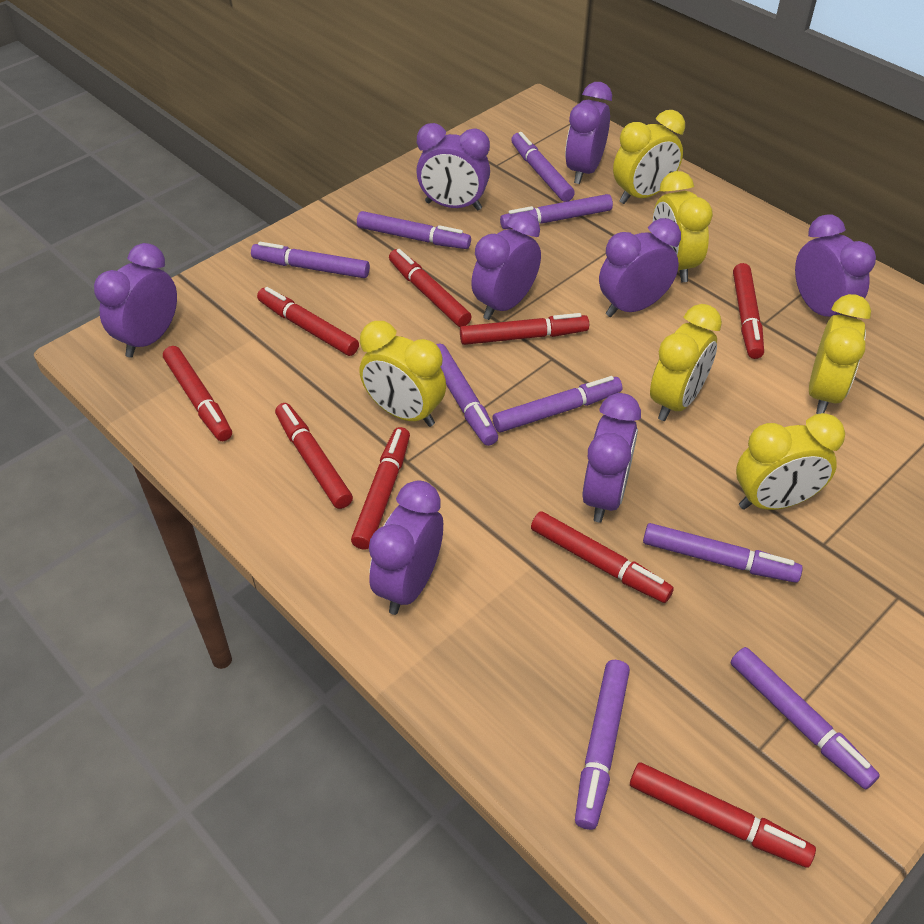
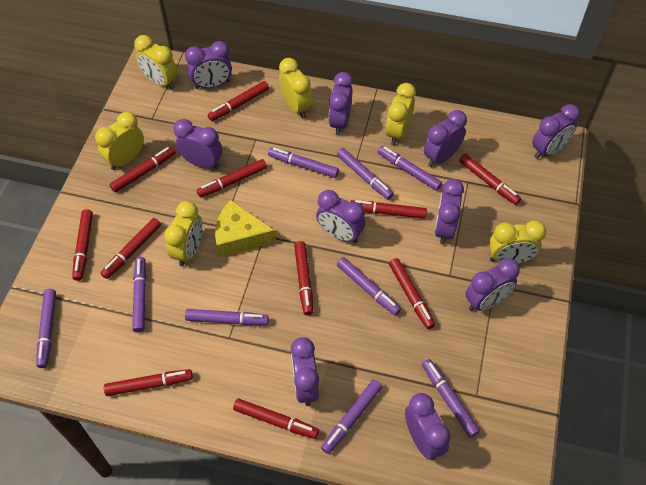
purple clock: [94,243,177,358] [369,480,443,615] [416,123,490,210] [471,212,541,320] [565,82,612,184] [582,393,641,523] [599,218,681,317] [795,214,876,317] = 8 -> [173,119,222,169] [185,41,232,89] [290,337,319,406] [316,190,365,243] [329,72,353,135] [405,393,451,460] [424,110,467,167] [434,179,464,245] [465,258,520,311] [532,104,580,159] = 10
red marker: [163,346,232,441] [257,287,359,356] [275,403,353,509] [351,427,410,550] [389,249,472,327] [460,313,589,345] [531,511,674,603] [630,762,816,868] [733,263,764,359] = 9 -> [72,209,93,281] [101,218,161,279] [104,369,193,396] [109,146,176,193] [197,159,267,197] [208,81,269,121] [233,398,319,439] [294,241,313,315] [350,200,427,219] [389,258,435,329] [459,154,521,205] = 11
yellow cheese: none = 0 -> [215,200,276,257] = 1

